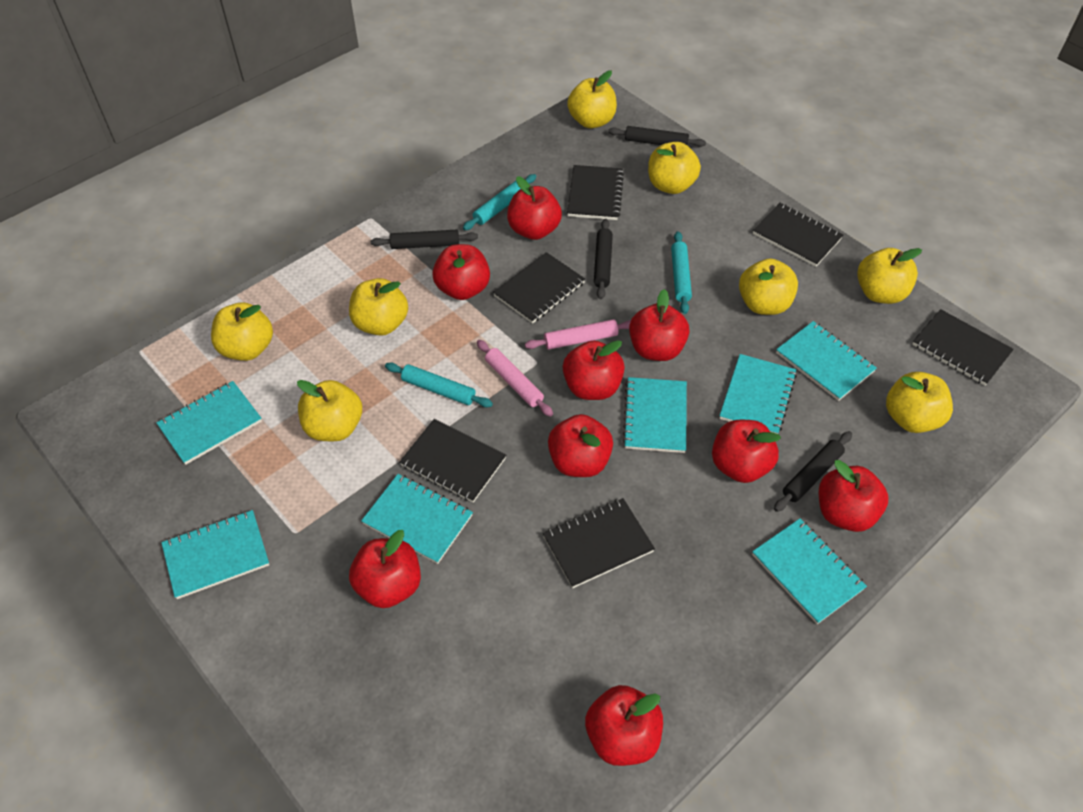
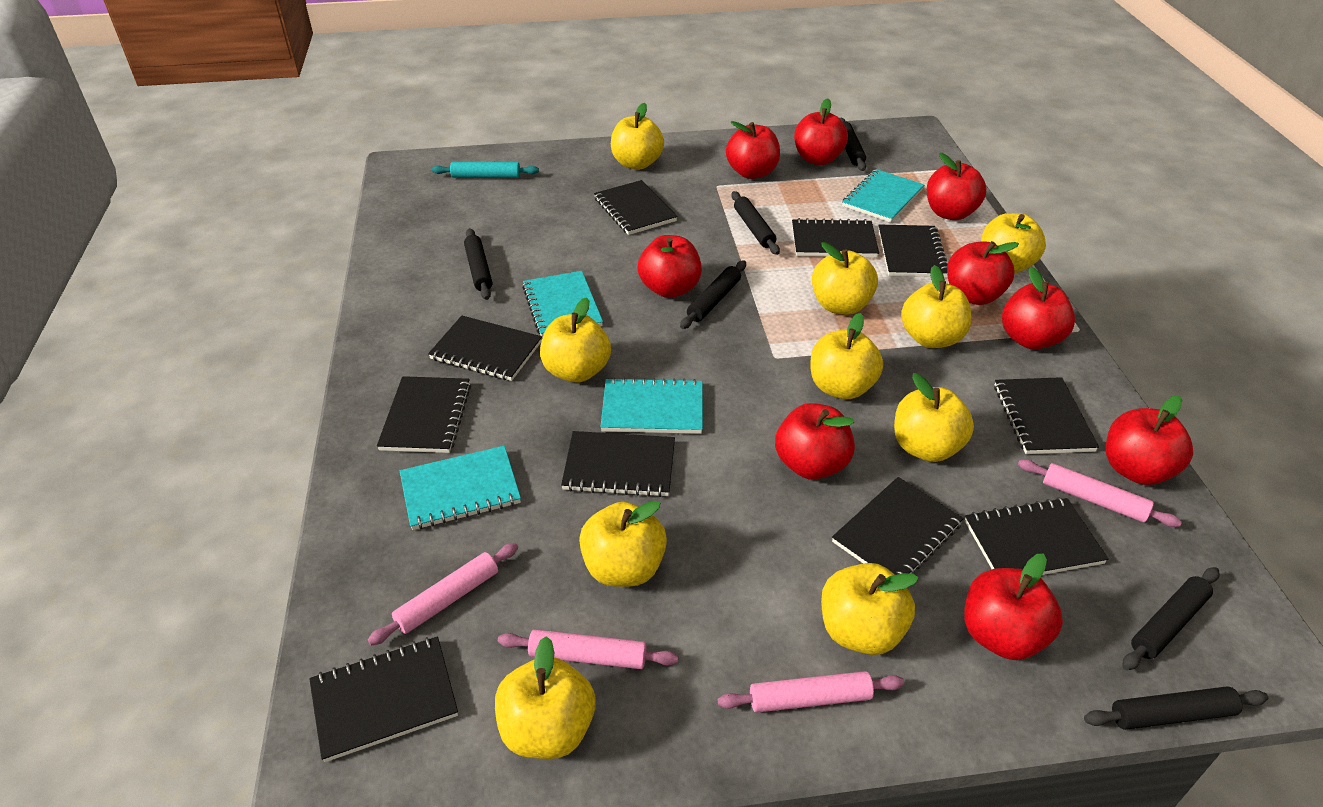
black notebook: [400,419,506,503] [493,252,585,324] [543,498,655,588] [567,165,624,220] [753,203,843,267] [912,309,1014,386] = 6 -> [309,636,458,762] [377,376,471,453] [428,316,542,381] [561,431,675,497] [594,180,678,235] [792,218,879,257] [832,477,964,575] [878,224,948,277] [965,497,1109,575] [994,377,1099,454] = 10
black rolling pin: [371,230,478,249] [594,219,613,299] [608,126,706,147] [774,431,852,512] = 4 -> [464,228,492,300] [680,260,746,329] [731,191,780,255] [840,118,866,171] [1084,686,1268,730] [1122,567,1219,671] = 6
pink rolling pin: [477,340,553,417] [525,319,631,350] = 2 -> [368,543,518,645] [498,629,678,669] [718,671,904,713] [1018,459,1182,527] = 4
turquoise notebook: [156,381,262,465] [161,510,269,599] [361,474,473,564] [622,377,687,453] [719,354,797,434] [752,519,867,624] [776,321,877,401] = 7 -> [400,446,521,530] [522,271,603,337] [601,377,703,434] [842,169,924,223] = 4
turquoise rolling pin: [385,362,493,407] [463,174,536,230] [671,231,692,314] = 3 -> [432,162,539,178] = 1
yellow apple: [211,302,273,361] [297,380,362,441] [349,278,408,336] [567,71,617,128] [648,142,701,194] [739,258,798,315] [857,248,922,304] [886,372,953,433] = 8 -> [495,636,596,759] [540,297,611,382] [579,501,667,587] [611,103,664,170] [810,313,883,399] [812,242,878,315] [821,563,918,655] [894,373,974,462] [901,265,972,348] [981,213,1046,274] = 10

